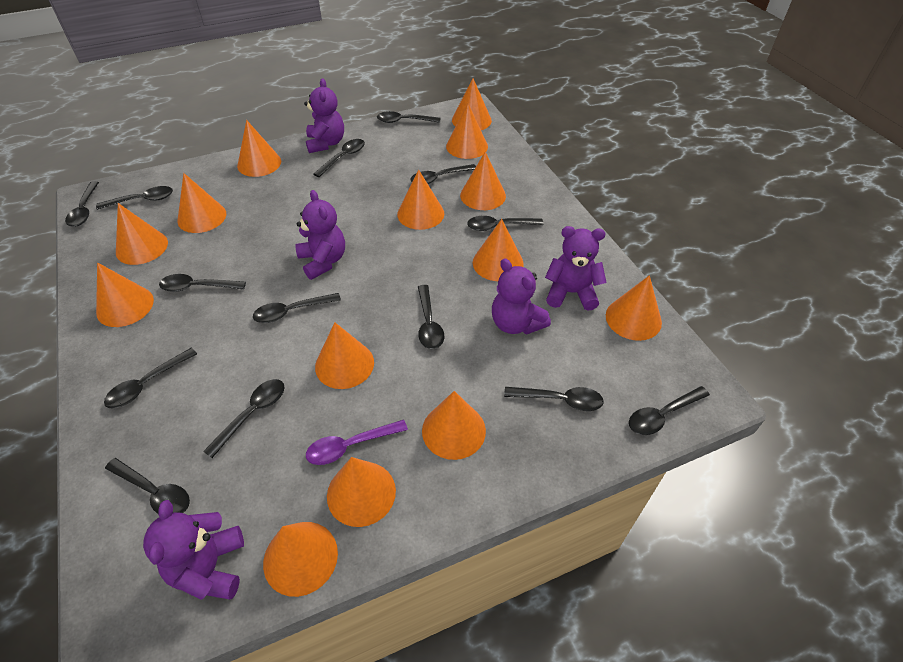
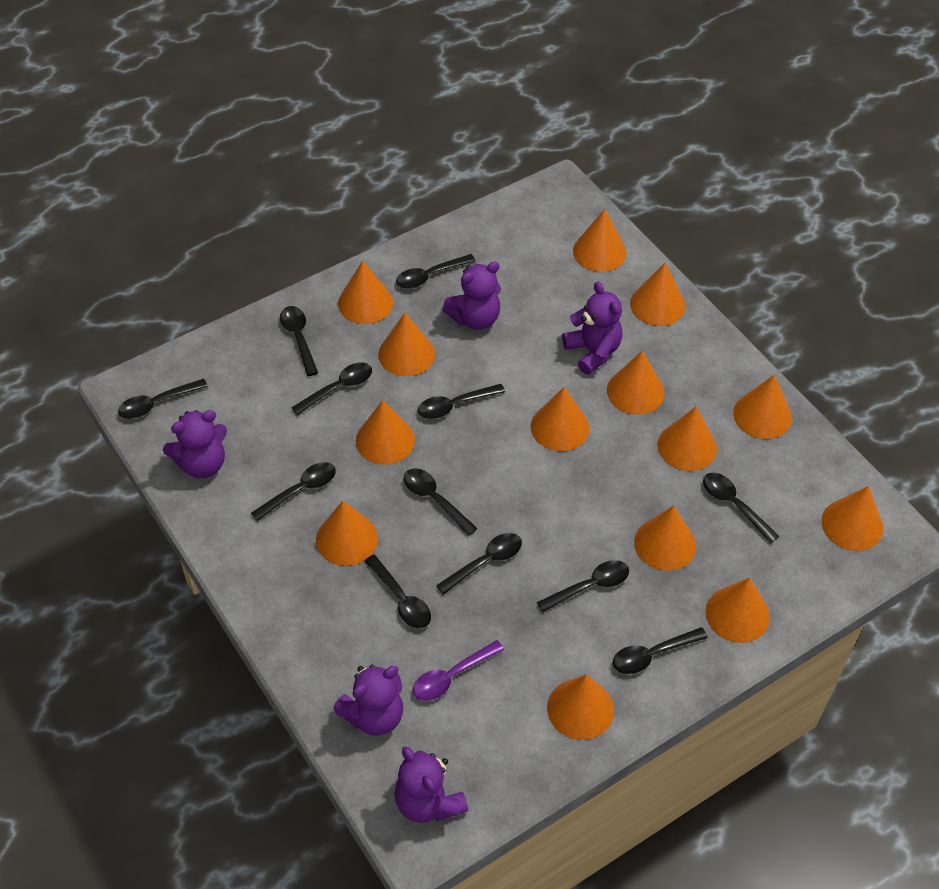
black spoon: [65,181,99,227] [96,186,173,210] [104,348,197,408] [105,458,190,514] [159,274,246,292] [203,379,285,458] [253,293,341,323] [313,139,365,177] [377,111,440,123] [410,164,476,184] [418,285,444,349] [467,216,543,231] [504,387,604,411] [629,386,710,435] = 14 -> [118,379,208,419] [251,462,336,521] [280,306,318,376] [291,363,372,415] [365,555,431,628] [396,254,476,289] [404,468,478,536] [418,384,505,419] [436,533,522,595] [537,560,629,612] [613,627,708,674] [703,473,779,543] = 12

